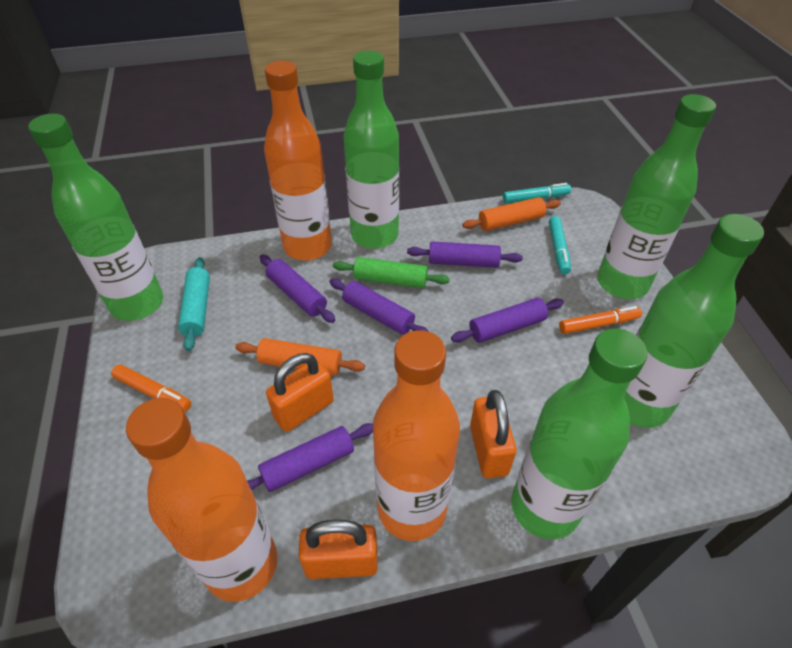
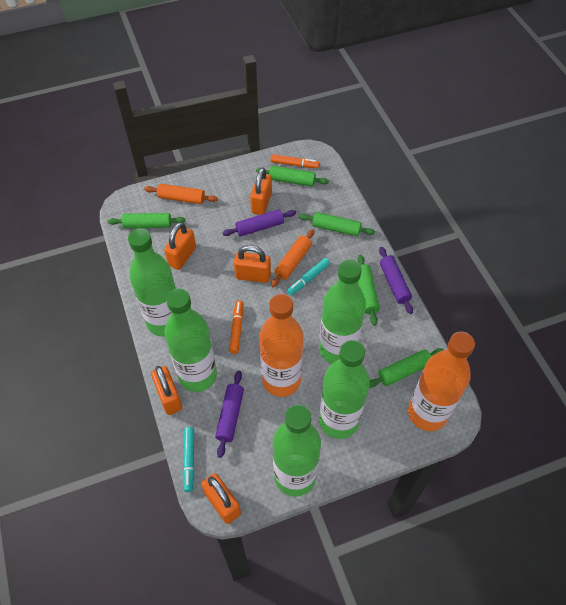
green rolling pin: [333,257,450,288] = 1 -> [107,213,186,229] [256,166,329,187] [299,212,375,236] [358,255,380,326] [369,348,444,388] = 5
orange bottle: [126,398,277,602] [264,61,332,261] [373,330,460,541] = 3 -> [259,294,303,397] [408,332,475,431] = 2
orange padlock: [266,353,334,432] [299,520,378,579] [470,390,517,478] = 3 -> [151,366,182,415] [164,222,196,270] [201,473,241,524] [234,245,271,283] [250,168,272,215] = 5
purple rolling pin: [247,423,373,492] [260,255,335,323] [329,278,429,335] [407,241,523,268] [451,298,564,343] = 5 -> [215,371,244,458] [223,209,296,237] [379,247,413,314] = 3
turquoise rolling pin: [178,257,210,351] = 1 -> none = 0

